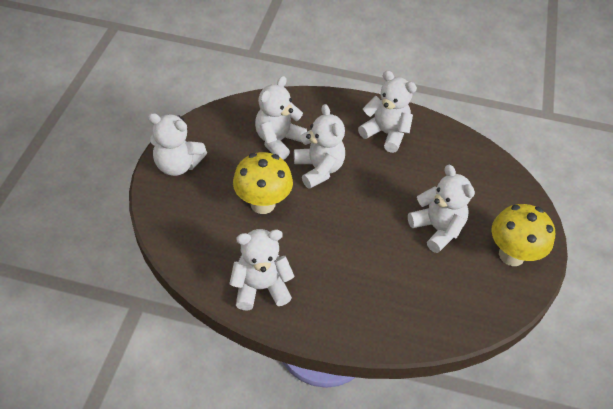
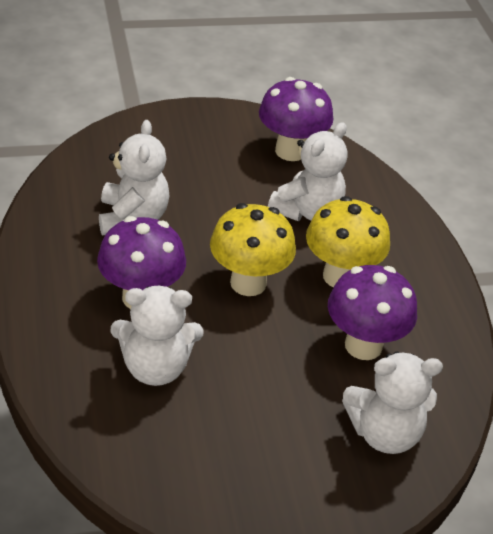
purple mushroom: none = 0 -> [97,216,186,309] [259,77,333,161] [328,265,417,360] = 3
white teddy bear: [148,113,207,176] [229,229,295,311] [255,76,307,160] [294,104,345,189] [358,70,417,153] [408,165,475,253] = 6 -> [99,120,169,235] [110,286,203,386] [268,122,347,221] [342,352,443,454] = 4

